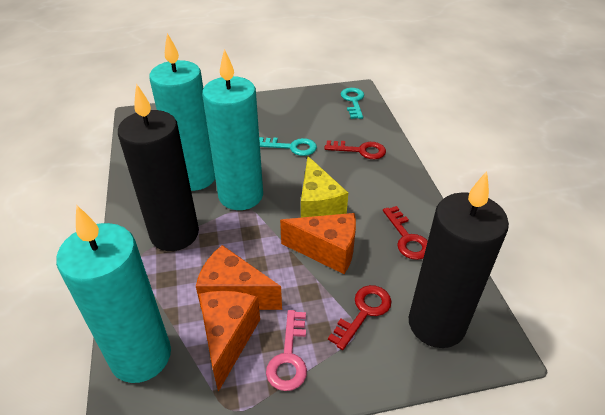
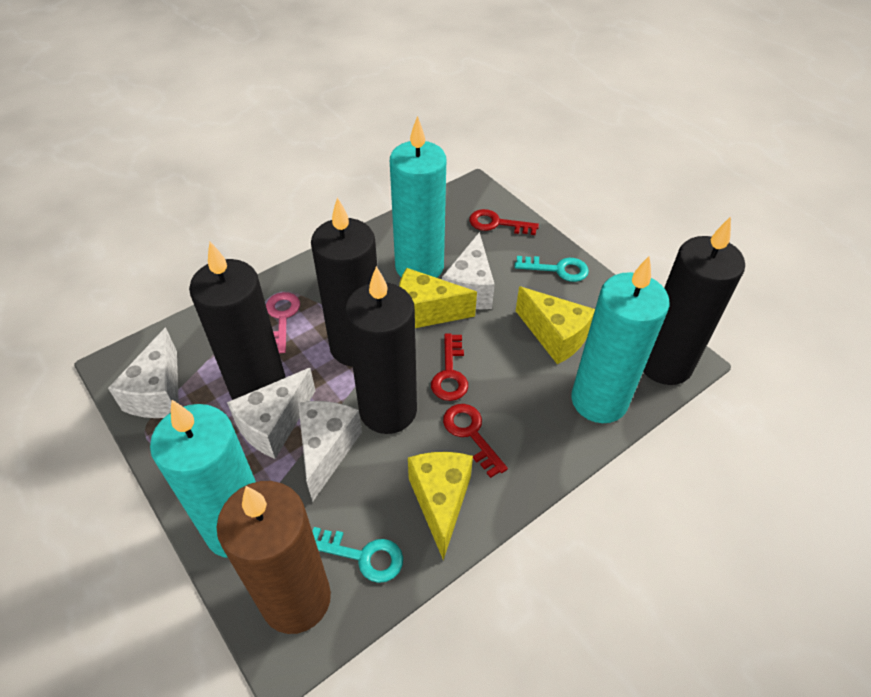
black candle: [118,83,199,251] [409,171,509,348] = 2 -> [189,242,286,400] [311,197,377,367] [345,266,417,434] [643,217,745,385] = 4
brown candle: none = 0 -> [217,481,331,634] = 1
orange cheese: [196,245,282,310] [199,291,260,392] [280,213,356,274] = 3 -> none = 0
white cheese: none = 0 -> [108,327,179,418] [227,368,316,459] [298,401,362,502] [442,232,495,309] = 4
yellow cheese: [301,156,348,218] = 1 -> [399,268,477,328] [408,452,473,560] [516,287,595,364] = 3

